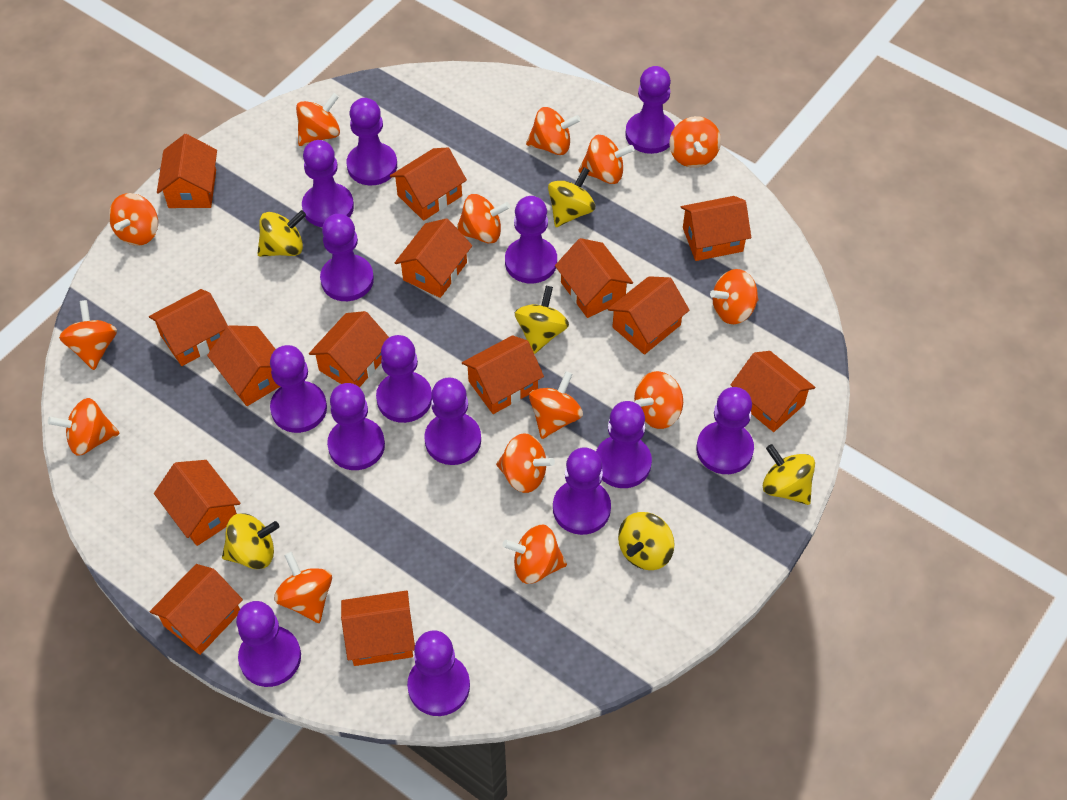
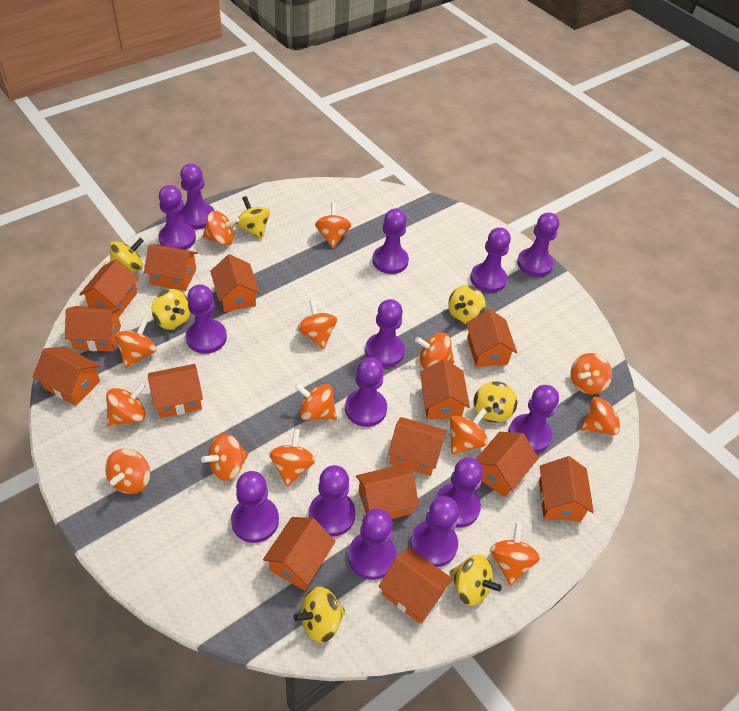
yellow spinning top: [222,513,279,569] [257,210,306,257] [515,286,569,354] [548,167,595,227] [618,512,675,570] [763,444,815,505] = 6 -> [110,238,144,271] [151,289,190,330] [236,196,270,240] [293,587,346,643] [448,285,485,324] [450,554,502,606] [473,381,517,423] = 7

